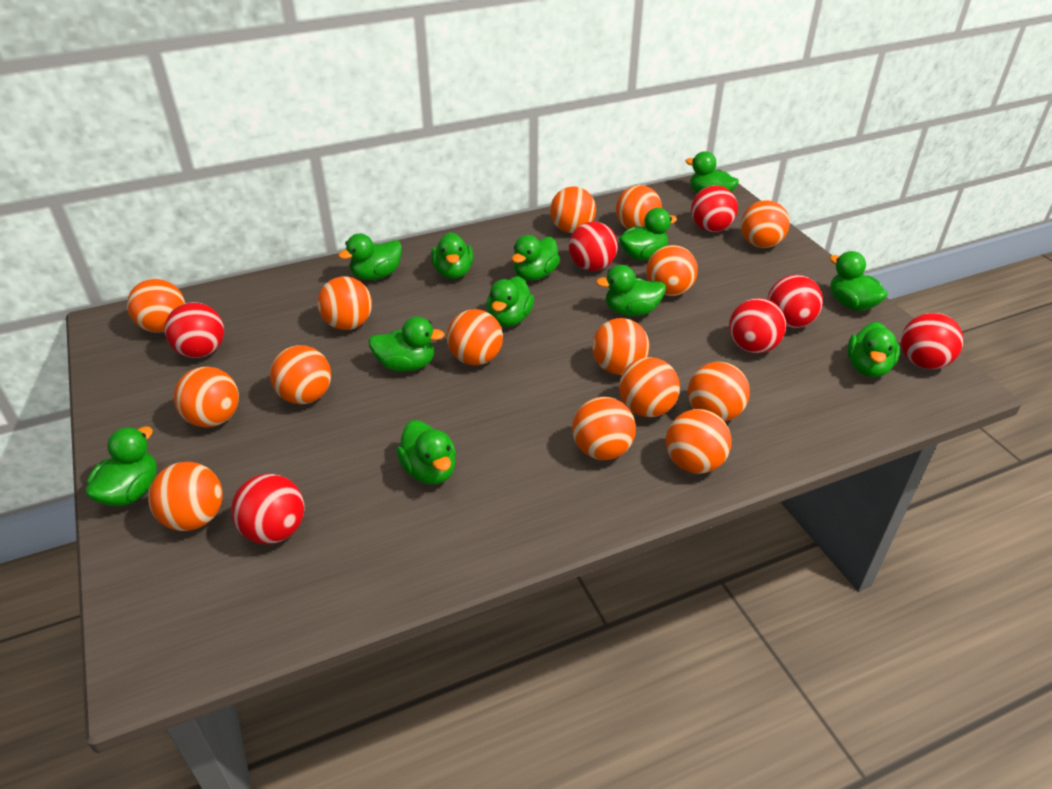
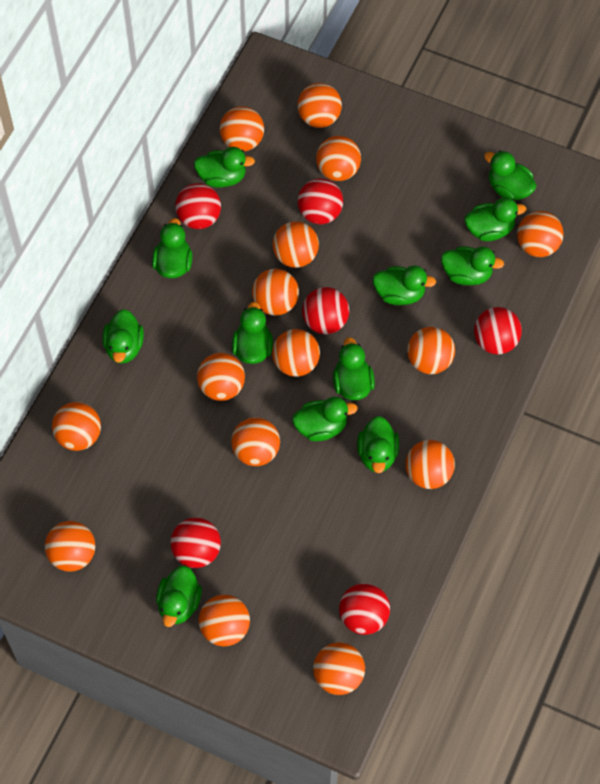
red ball: [164,302,224,358] [231,474,305,544] [569,222,618,271] [691,185,738,232] [729,298,786,353] [767,275,823,328] [901,313,963,369] = 7 -> [171,517,221,568] [175,183,221,229] [298,178,343,224] [302,287,349,334] [339,583,390,635] [474,307,522,355] = 6

